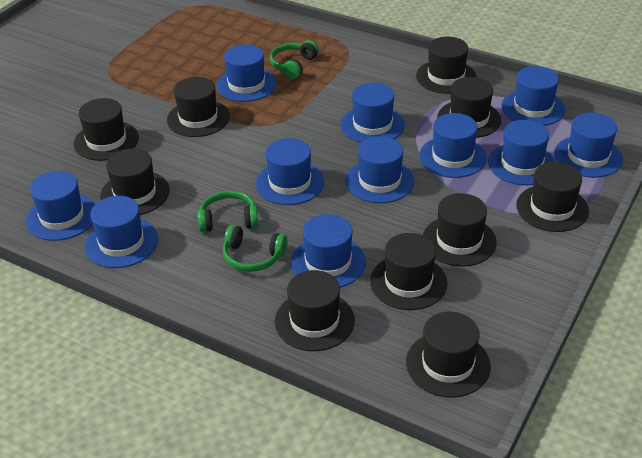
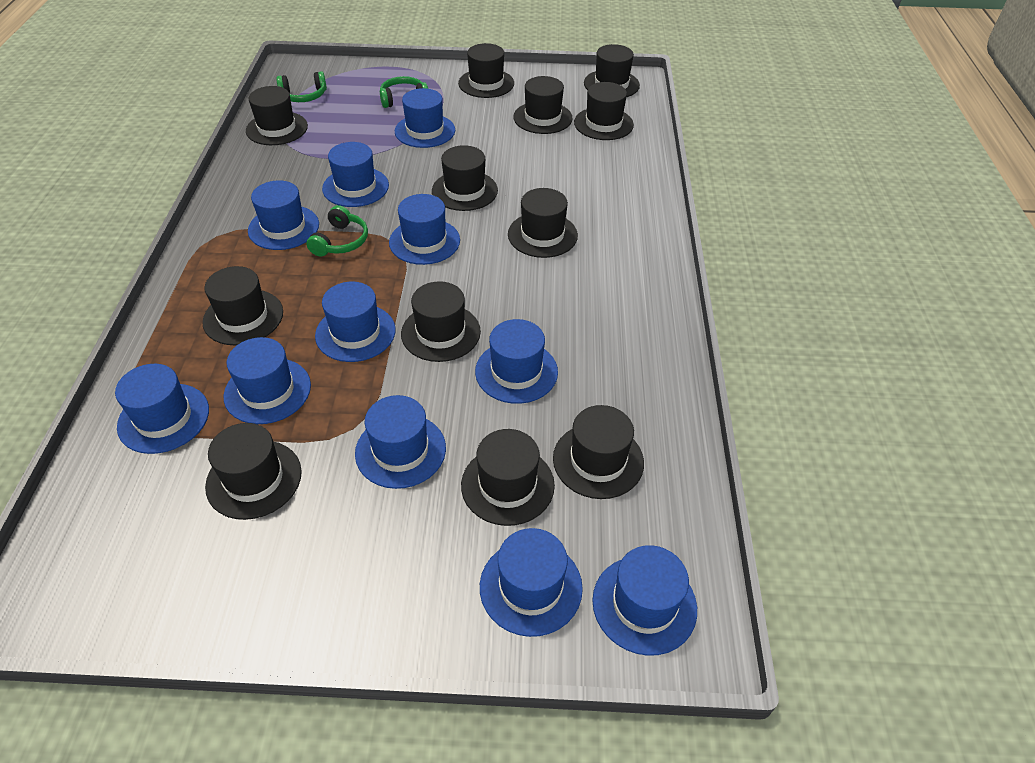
black hat: [74,98,139,161] [100,149,170,215] [167,77,230,137] [275,270,355,351] [370,233,447,310] [406,311,491,398] [416,37,477,94] [423,193,497,267] [437,77,501,138] [516,162,589,232] = 10 -> [202,266,283,345] [205,423,302,520] [246,86,308,145] [401,281,481,362] [432,145,498,211] [458,43,514,98] [461,429,555,526] [508,188,578,258] [513,76,573,134] [553,405,644,499] [574,82,634,140] [584,44,640,97] = 12

